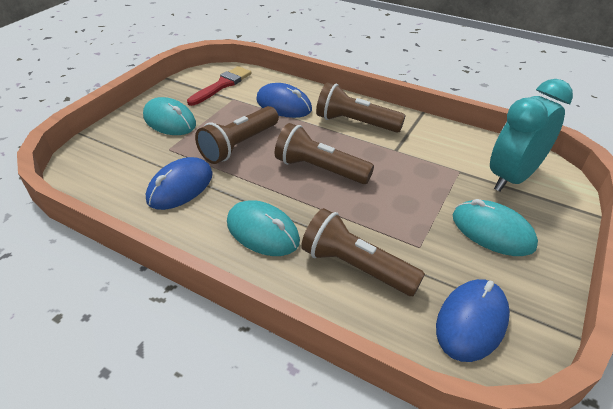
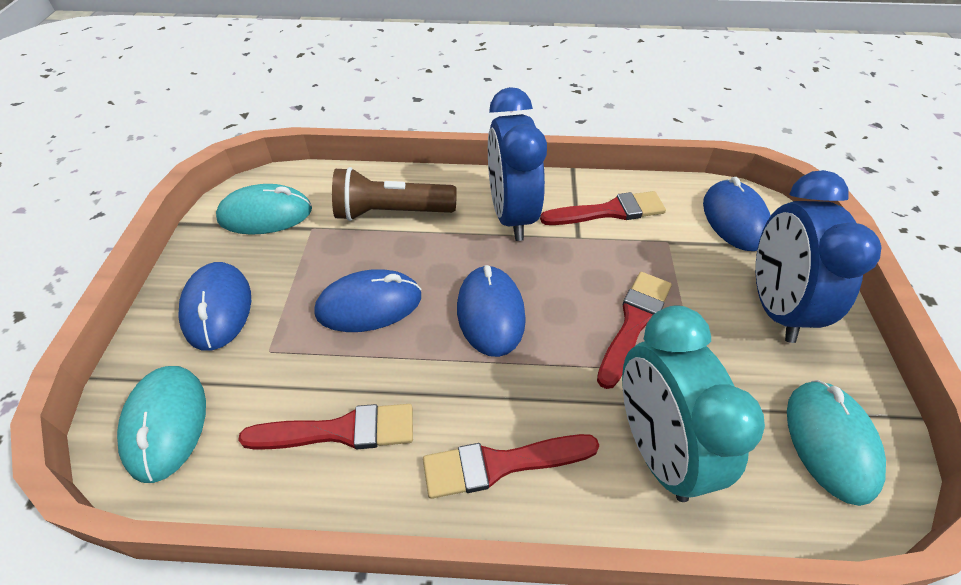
blue clock: none = 0 -> [488,87,547,241] [756,170,881,343] = 2
blue mouse: [146,157,213,210] [256,83,312,118] [436,279,510,362] = 3 -> [178,262,251,351] [314,269,421,332] [457,265,526,357] [703,177,771,251] = 4
brown flashlight: [195,106,279,164] [275,123,374,184] [301,208,425,296] [316,83,406,132] = 4 -> [332,167,457,221] = 1
red brush: [187,66,251,106] = 1 -> [238,404,413,450] [423,434,600,499] [540,191,666,225] [597,272,672,389] = 4

